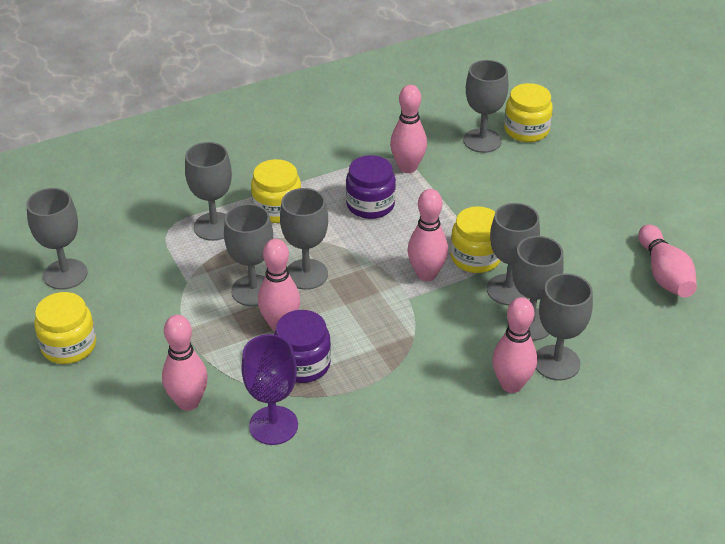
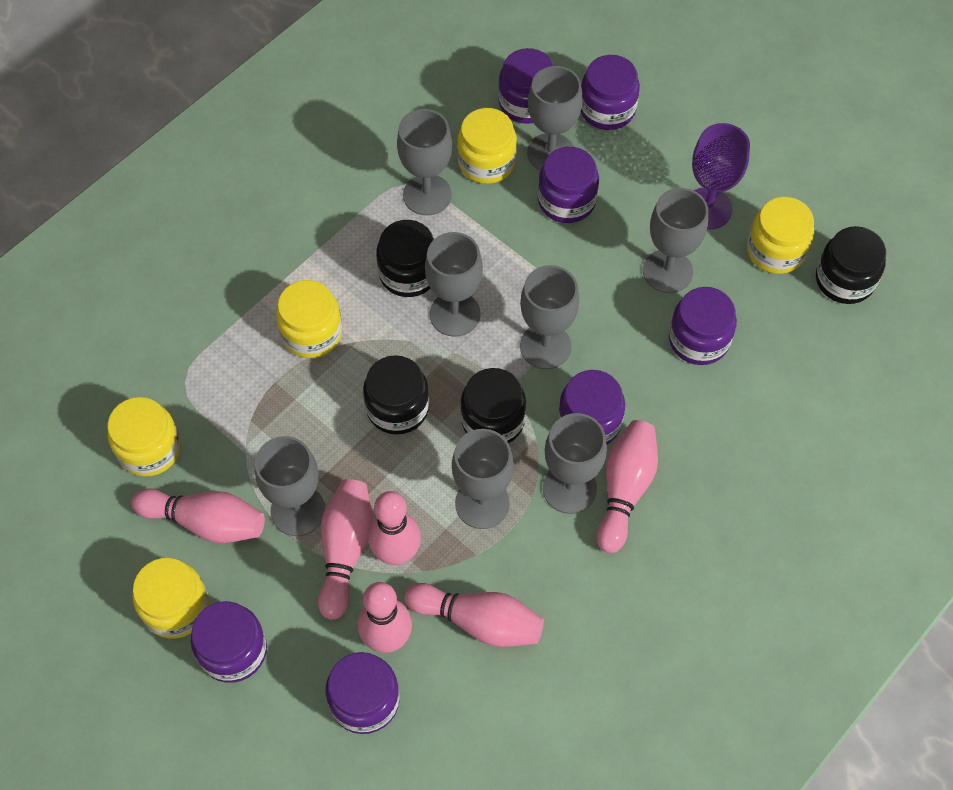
black jar: none = 0 -> [363,355,429,435] [376,220,434,297] [460,368,526,443] [816,226,886,304] = 4
purple jar: [274,310,331,383] [346,155,396,219] = 2 -> [191,601,267,683] [326,652,400,734] [498,48,554,124] [538,147,599,223] [558,370,625,444] [581,55,640,130] [669,287,737,365] = 7
yellow jar: [34,292,96,364] [251,159,301,223] [451,206,501,273] [504,83,553,142] = 4 -> [108,397,181,477] [133,558,209,639] [276,280,342,358] [457,108,517,184] [747,197,814,274] = 5

